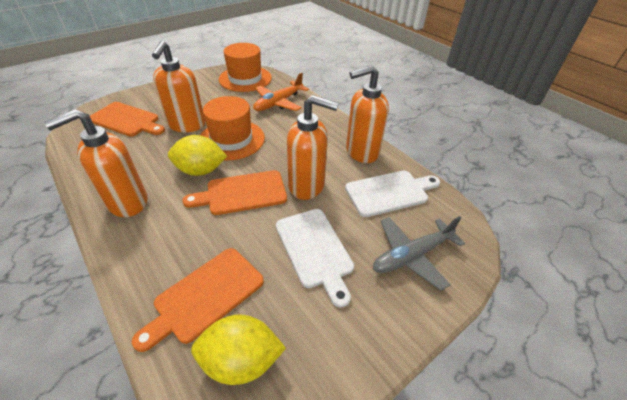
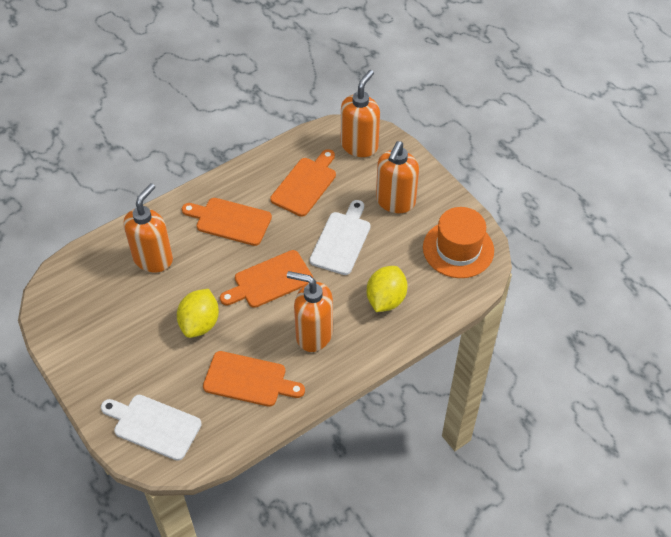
grey plane: [373,216,465,291] = 1 -> none = 0
orange cutting board: [90,102,165,137] [132,248,264,352] [182,170,287,215] = 3 -> [182,198,272,246] [203,351,305,407] [220,250,313,308] [270,149,336,217] = 4
orange hat: [200,96,265,160] [219,43,272,92] = 2 -> [423,207,494,278] = 1
orange plane: [253,73,309,111] = 1 -> none = 0

